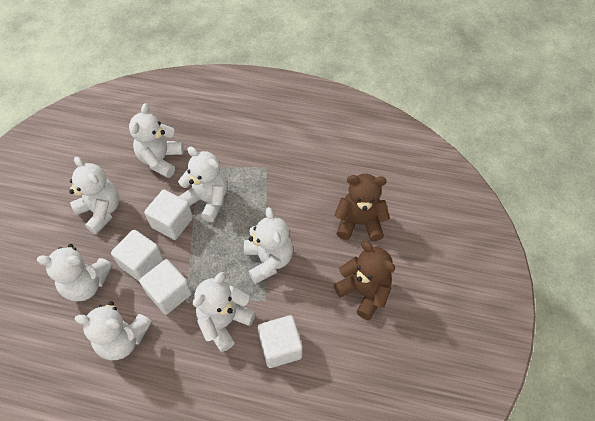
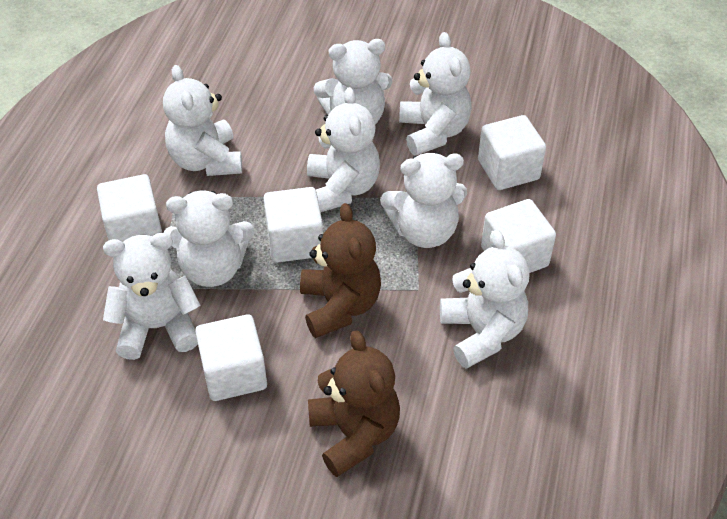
white cube: [111,229,164,281] [139,259,192,315] [144,189,193,240] [258,315,303,368] = 4 -> [97,174,162,242] [195,314,267,401] [264,187,323,263] [478,115,546,190] [481,199,556,273] = 5
white teddy bear: [37,244,112,301] [69,157,120,234] [75,301,152,360] [129,103,184,178] [178,147,227,222] [193,272,256,352] [244,207,293,284] = 7 -> [103,233,200,360] [163,65,242,176] [163,190,254,287] [307,87,380,212] [314,39,393,124] [380,153,467,248] [399,32,472,156] [440,230,530,369] = 8

